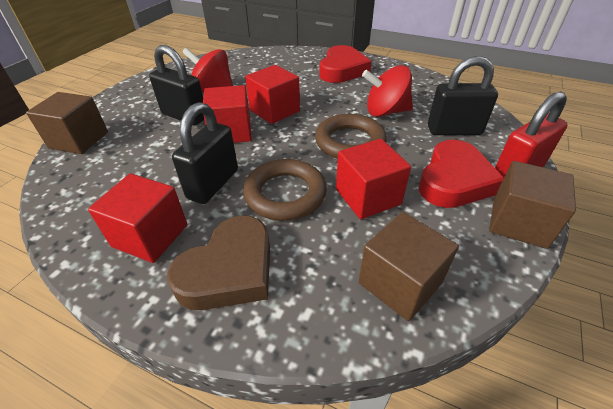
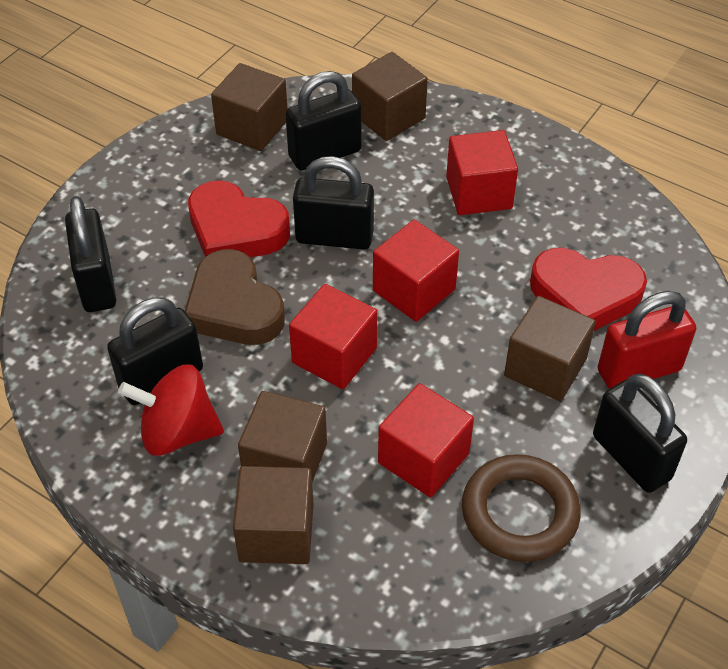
black padlock: [149,45,204,126] [172,102,238,204] [428,56,498,135] = 3 -> [65,196,116,312] [107,298,203,405] [285,71,362,171] [293,156,374,249] [593,374,687,493] = 5
brown cube: [26,92,108,154] [359,212,459,321] [489,161,576,249] = 3 -> [211,63,288,151] [233,466,313,564] [238,391,327,482] [352,52,428,141] [504,296,596,401] = 5
brown ring: [243,159,327,221] [315,114,387,159] = 2 -> [462,454,581,562] = 1
red spinning top: [182,47,233,92] [362,65,413,117] = 2 -> [118,364,224,456] = 1

